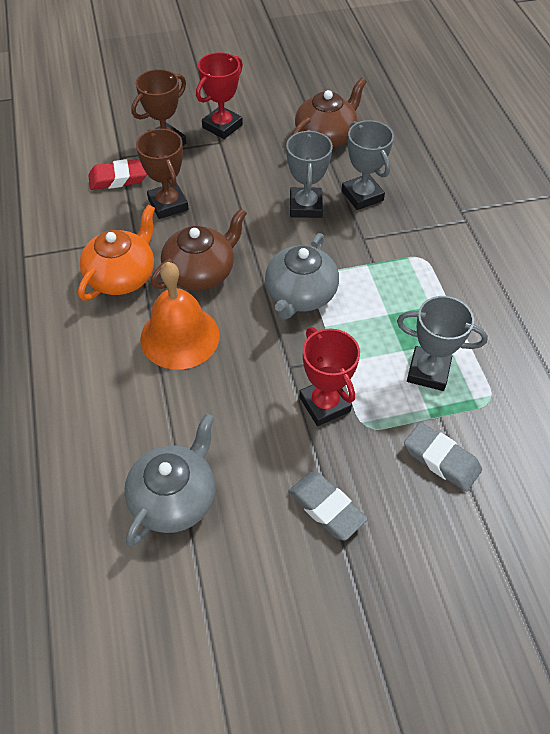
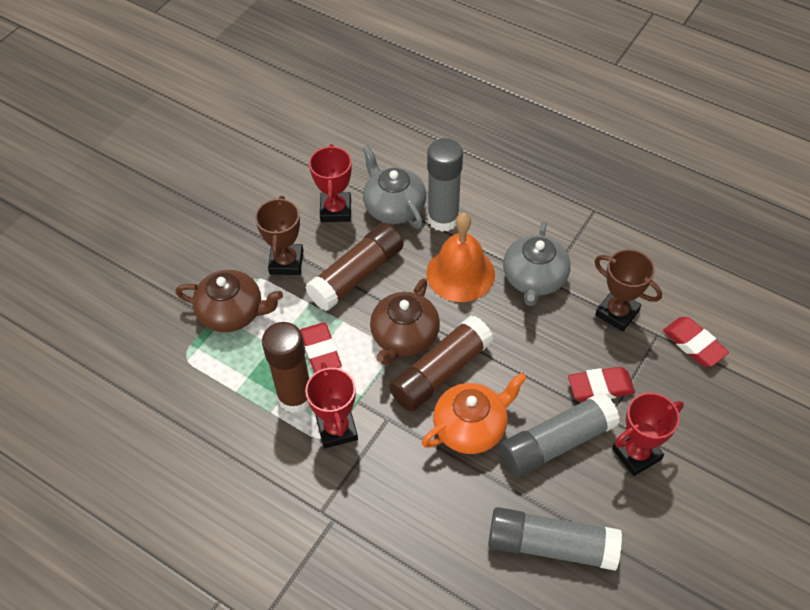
brown glue stick: none = 0 -> [262,322,309,413] [306,223,403,311] [389,315,494,412] = 3
grey eraser: [288,472,368,541] [404,422,482,492] = 2 -> none = 0
grey glue stick: none = 0 -> [427,138,463,232] [488,507,622,571] [499,392,620,477] = 3
grey trophy: [286,130,333,218] [341,120,394,210] [397,296,488,391] = 3 -> none = 0
red eraser: [88,159,147,190] = 1 -> [300,322,342,373] [568,367,635,402] [663,317,729,367] = 3
red trophy: [196,52,243,139] [299,327,360,426] = 2 -> [305,362,358,449] [309,144,352,222] [612,393,684,476] = 3

